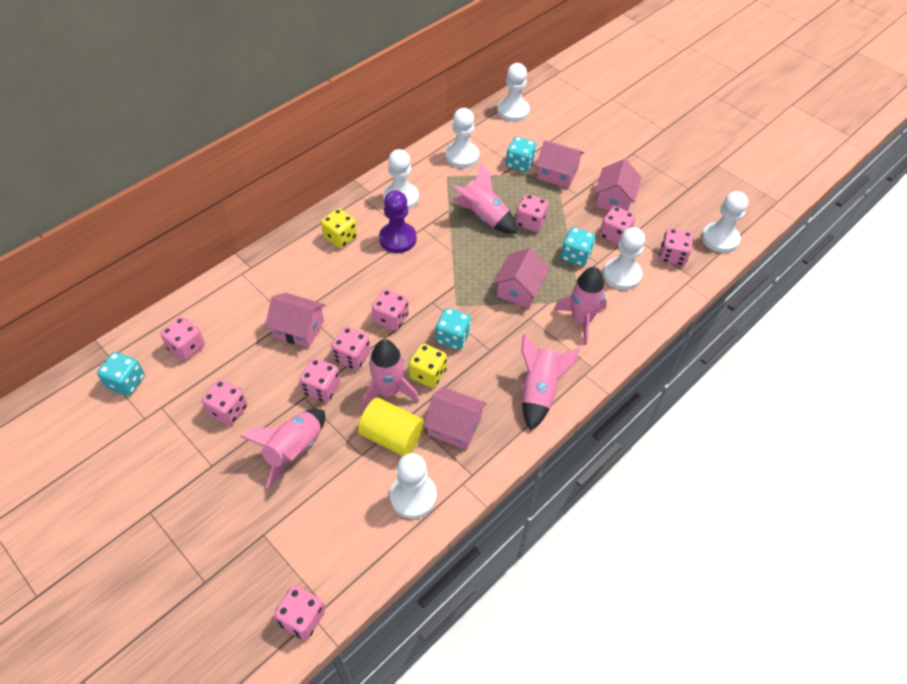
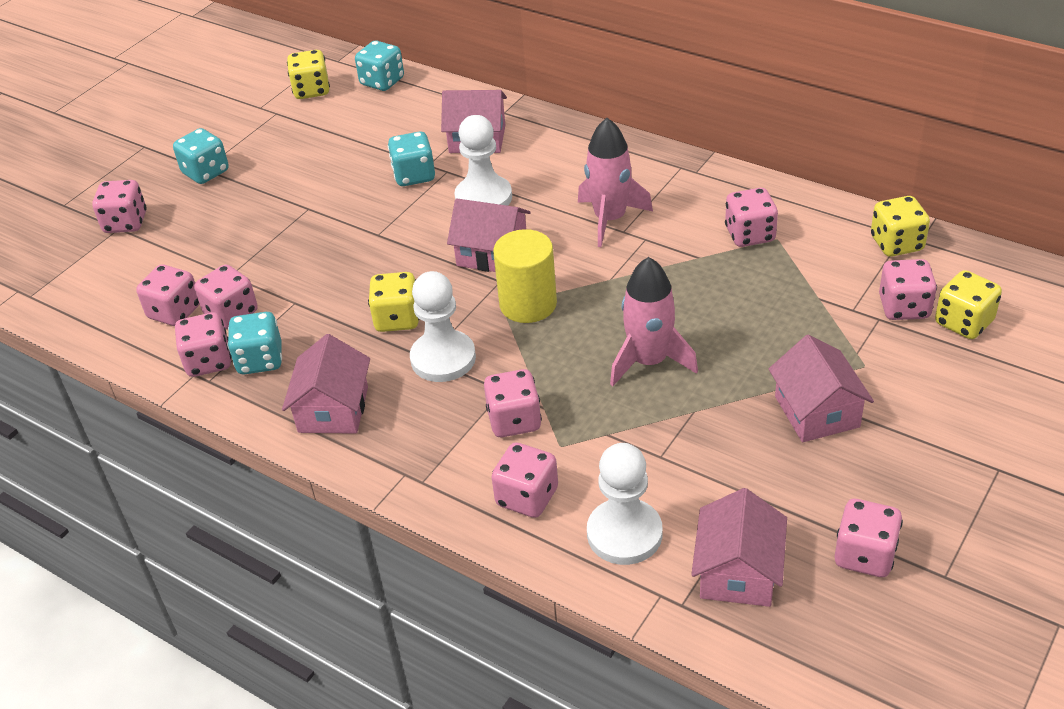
pink rocket: [240,409,325,488] [362,339,419,409] [452,163,517,234] [521,334,580,431] [554,267,607,345] = 5 -> [578,118,653,247] [610,257,698,386] = 2
purple pawn: [379,190,417,253] = 1 -> none = 0
white pawn: [383,149,419,210] [390,453,437,519] [445,108,480,168] [497,63,530,122] [603,227,645,290] [702,191,748,253] = 6 -> [410,271,476,382] [454,115,512,206] [587,443,662,565] = 3
yellow dice: [321,208,357,248] [409,344,447,388] = 2 -> [287,50,330,99] [368,272,419,332] [871,196,930,257] [935,270,1002,339] = 4

